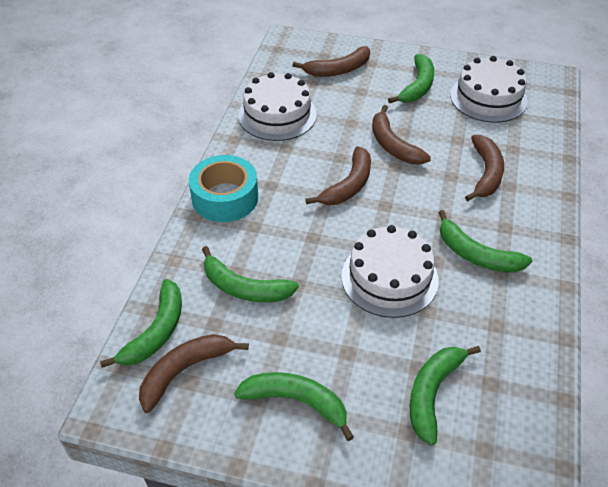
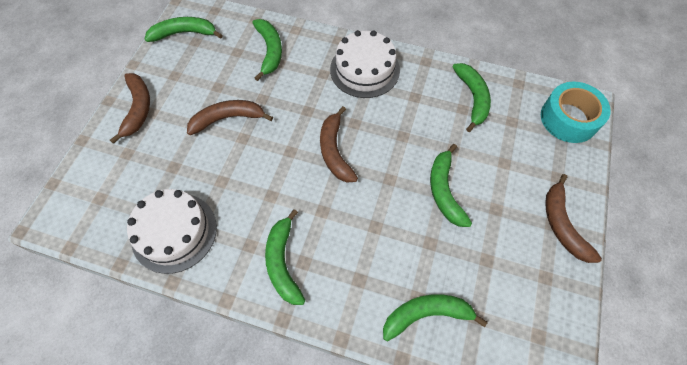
brown banana: [139,334,249,413] [292,46,370,77] [305,146,371,205] [372,105,431,164] [465,135,504,201] = 5 -> [110,73,150,144] [187,100,273,135] [320,106,358,182] [545,174,602,263] = 4
white cake: [238,72,317,141] [341,225,439,318] [450,56,528,123] = 3 -> [127,189,217,274] [330,30,400,98] = 2

